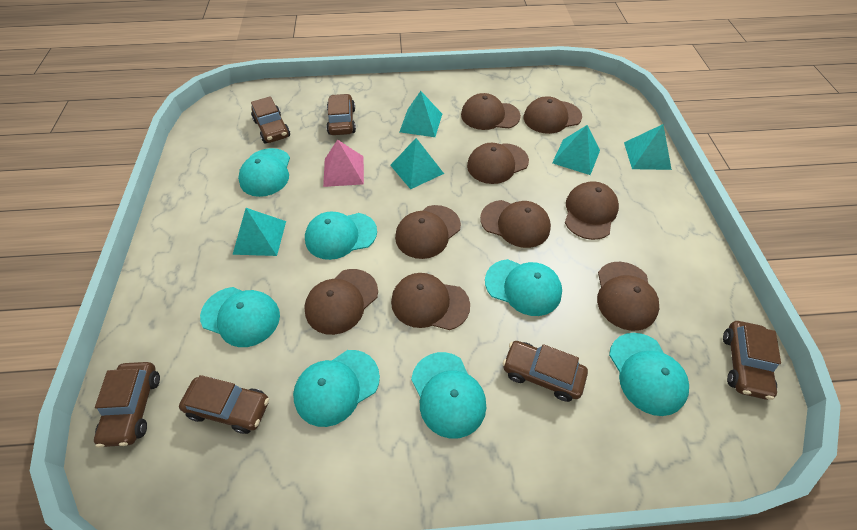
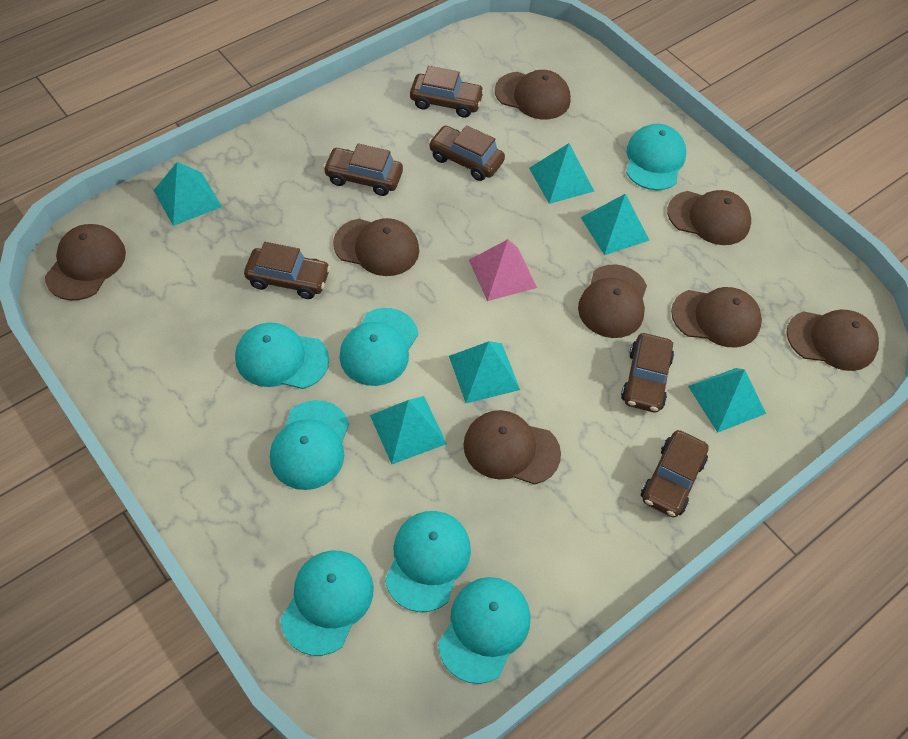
brown cap: [304,269,378,335] [391,273,470,330] [395,205,461,259] [461,93,521,130] [467,143,529,184] [480,200,551,248] [524,96,582,134] [565,181,619,240] [597,262,659,331] = 9 -> [45,224,126,300] [333,218,419,276] [463,410,561,485] [495,70,571,119] [578,264,647,338] [667,190,751,245] [671,287,762,347] [787,309,879,371] = 8
turquoise pyramid: [232,208,286,256] [390,138,444,189] [399,91,442,137] [552,125,600,175] [624,124,672,170] = 5 -> [154,162,222,226] [370,396,447,464] [449,341,520,403] [529,143,594,204] [580,193,650,255] [688,368,766,433] = 6

